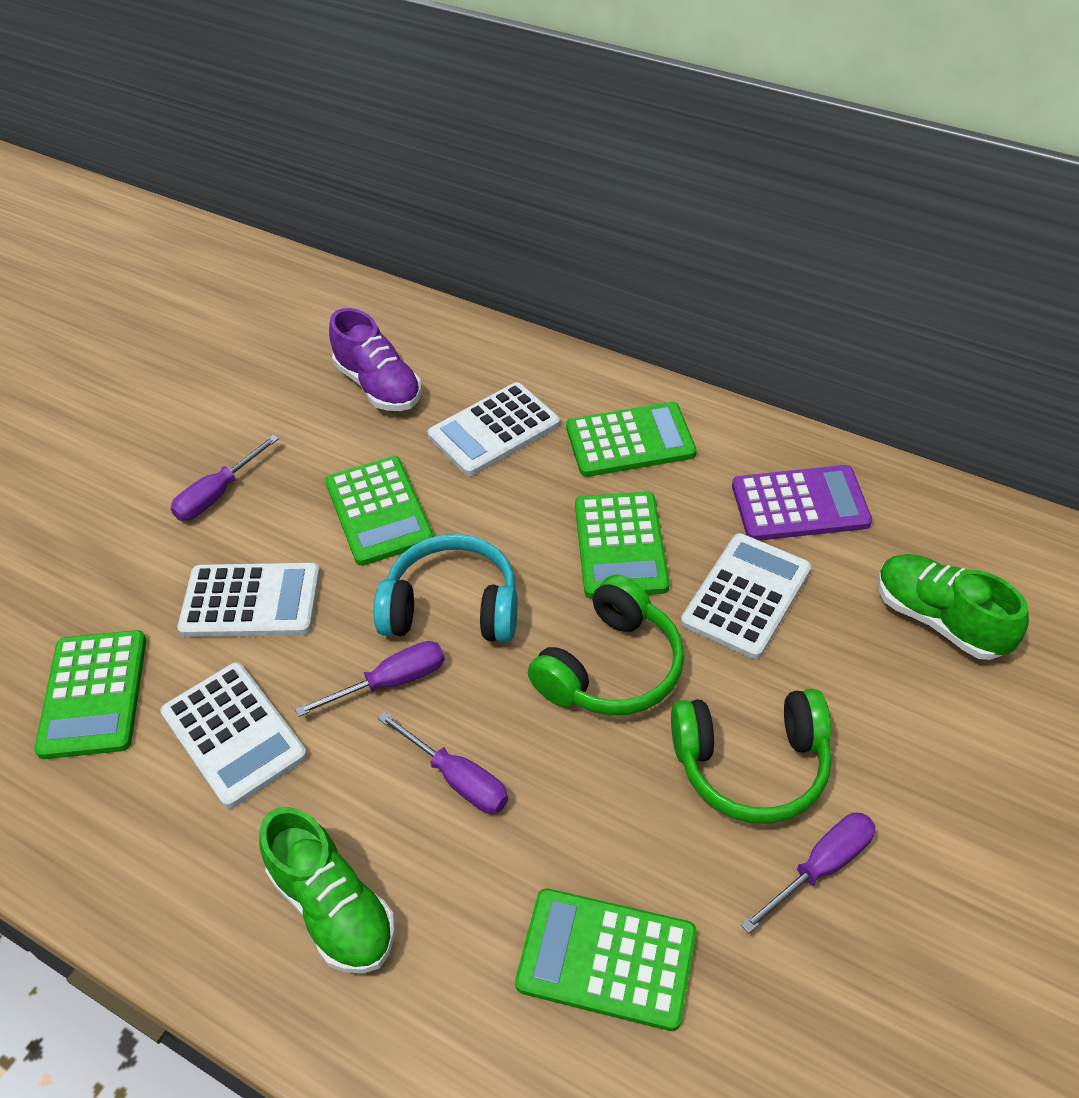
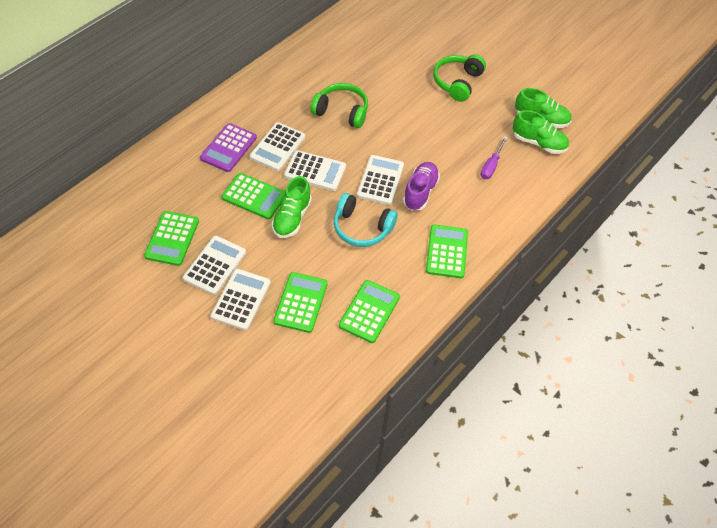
green shoe: [260,807,395,973] [878,554,1029,660] = 2 -> [272,176,312,238] [512,110,569,154] [515,88,571,128] = 3
purple screwdriver: [171,435,279,521] [295,641,445,717] [378,712,508,814] [741,813,876,933] = 4 -> [481,136,508,179] = 1
white calculator: [160,662,307,809] [177,563,320,637] [428,382,560,476] [681,533,812,659] = 4 -> [183,236,246,295] [211,269,271,330] [250,122,305,171] [284,150,346,191] [357,155,404,205] = 5

